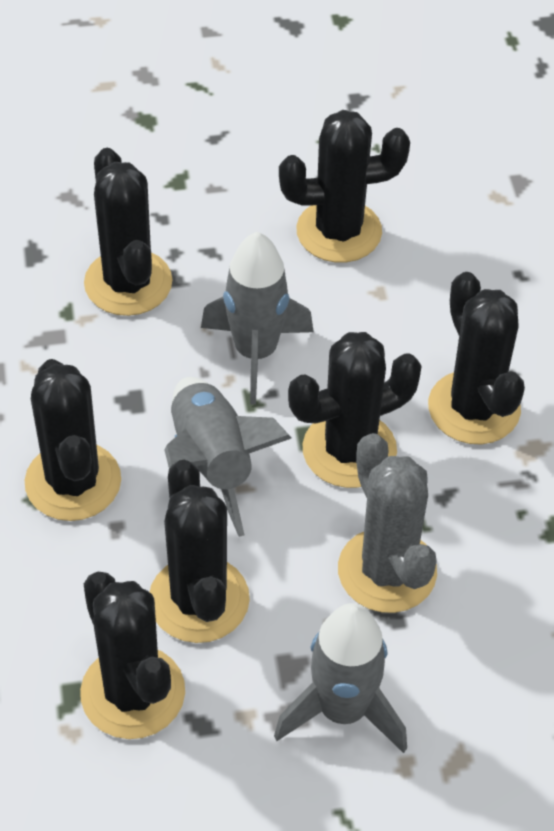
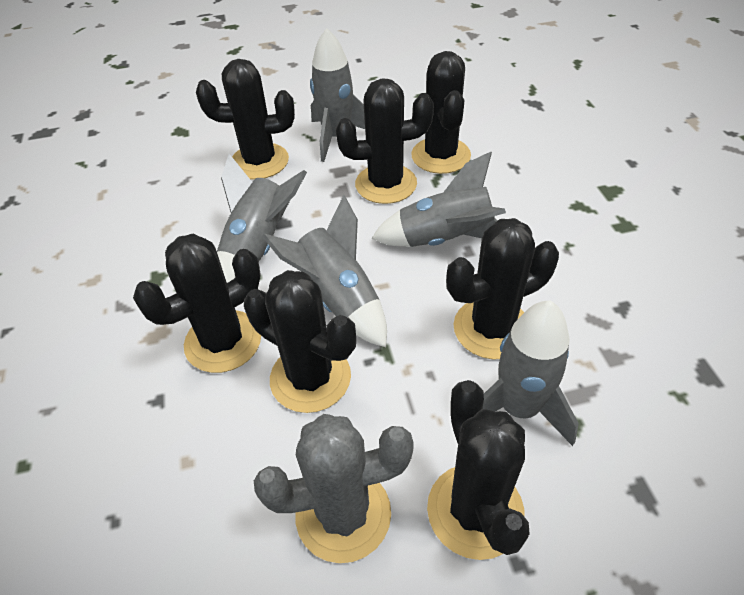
grey rocket: [165,377,291,537] [201,232,314,405] [274,603,407,753] = 3 -> [217,154,307,283] [262,195,387,347] [310,28,365,162] [371,152,506,247] [482,300,579,446] = 5

